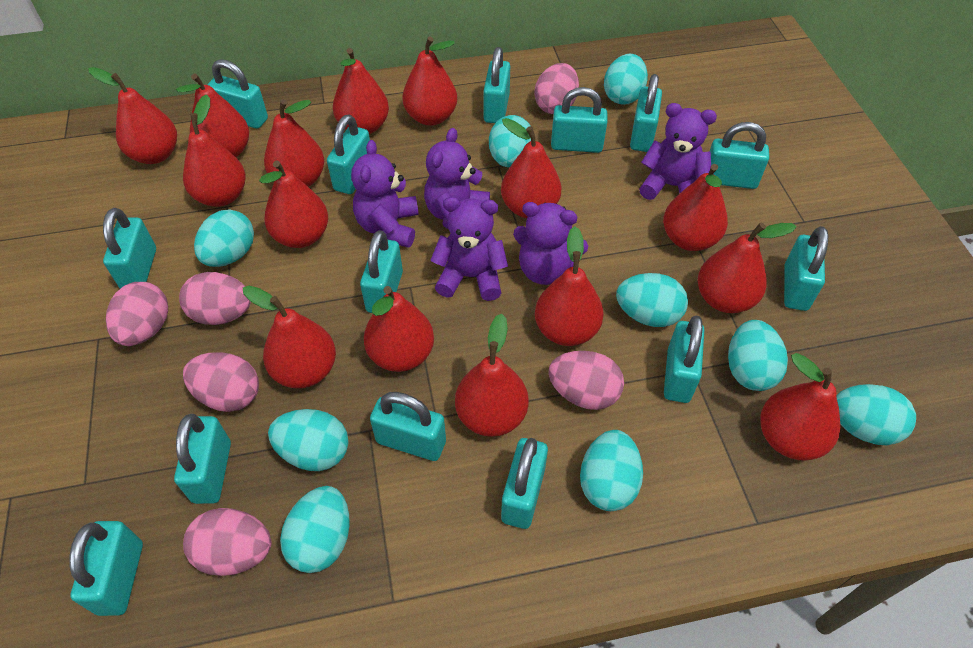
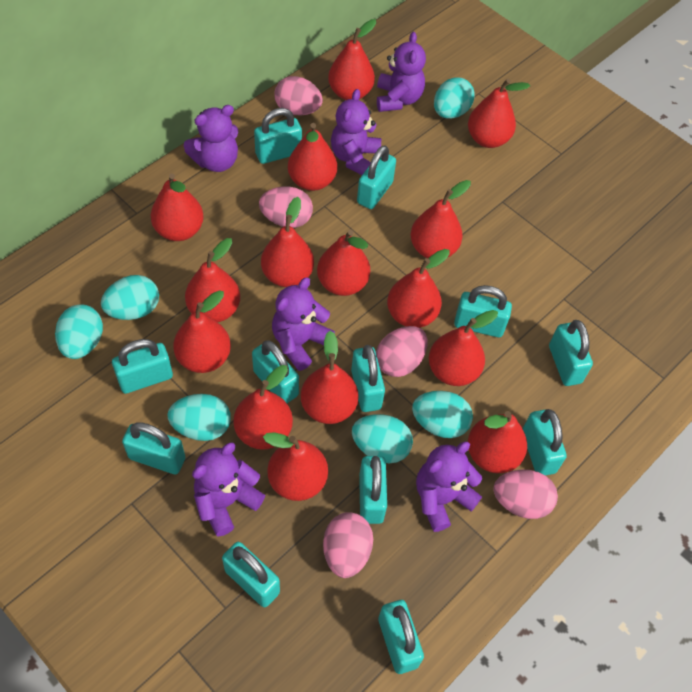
pink egg: [106,282,168,346] [179,272,251,325] [183,352,259,412] [183,508,271,576] [534,63,579,114] [548,351,624,410] = 6 -> [259,187,313,228] [274,76,323,115] [323,512,373,578] [376,326,427,377] [493,470,558,519] = 5
purple teddy bear: [351,140,419,248] [424,128,490,229] [430,197,508,301] [513,202,588,285] [639,103,717,200] = 5 -> [184,105,238,172] [192,443,265,537] [272,277,335,371] [331,89,381,175] [377,32,426,112] [416,442,482,532] = 6
turquoise egg: [194,210,254,267] [268,409,349,471] [280,486,349,573] [489,115,531,167] [580,430,643,511] [604,54,648,105] [616,273,688,327] [728,320,788,391] [836,384,916,445] = 9 -> [55,304,103,359] [101,275,159,320] [167,394,231,441] [352,414,413,463] [412,391,473,438] [434,77,475,119] = 6
turquoise padlock: [69,521,143,616] [103,208,156,288] [174,414,231,504] [208,59,268,129] [327,115,370,194] [360,230,403,313] [370,392,446,461] [483,47,510,123] [501,438,548,529] [551,87,608,153] [630,74,662,152] [664,316,704,403] [710,122,769,189] [784,226,828,311] = 14 -> [112,339,173,394] [122,422,185,474] [222,542,280,607] [252,340,299,403] [254,108,302,164] [351,345,385,412] [357,145,396,209] [359,456,387,524] [378,600,424,674] [454,285,512,337] [523,409,567,475] [549,320,593,386] = 12

